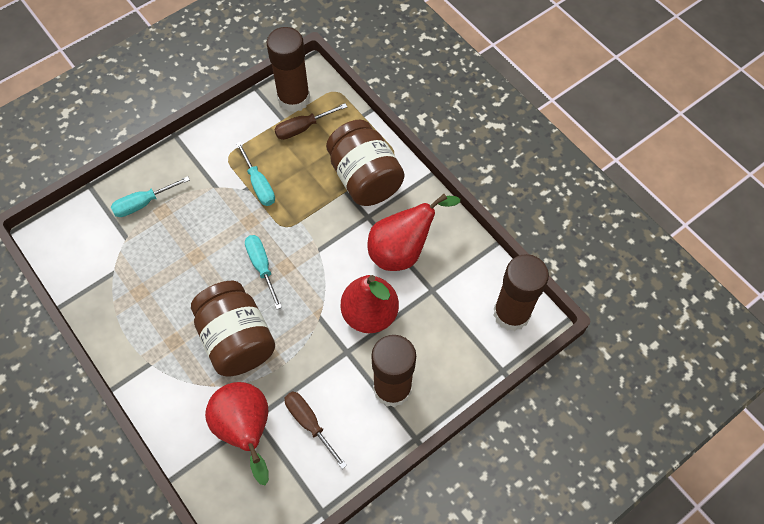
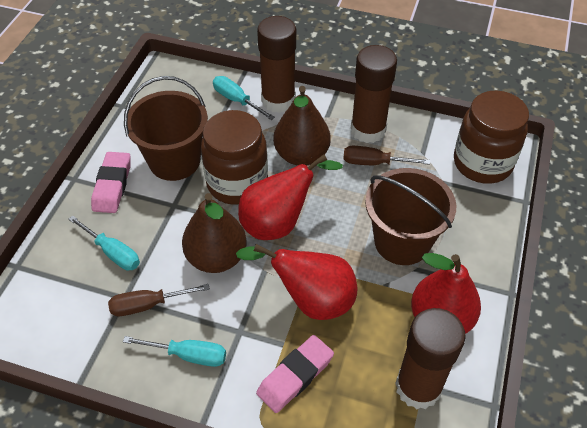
brown bucket: none = 0 -> [124,76,208,181] [365,168,456,265] = 2
brown pear: none = 0 -> [182,193,247,273] [273,86,331,166] = 2
pink eraser: none = 0 -> [91,152,131,213] [256,335,334,413] = 2

